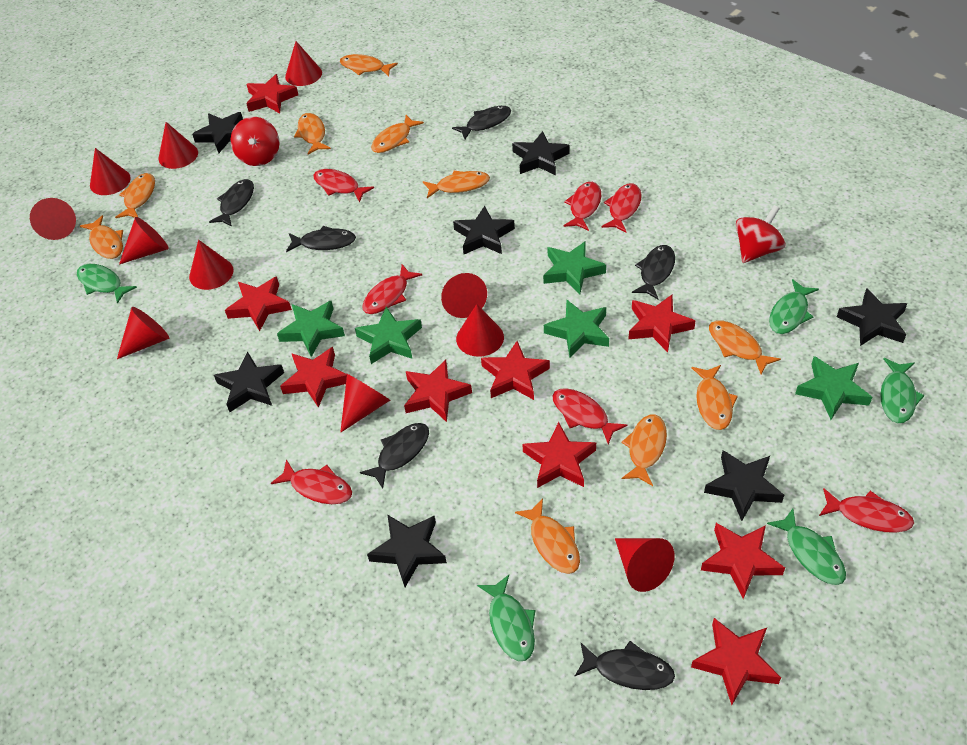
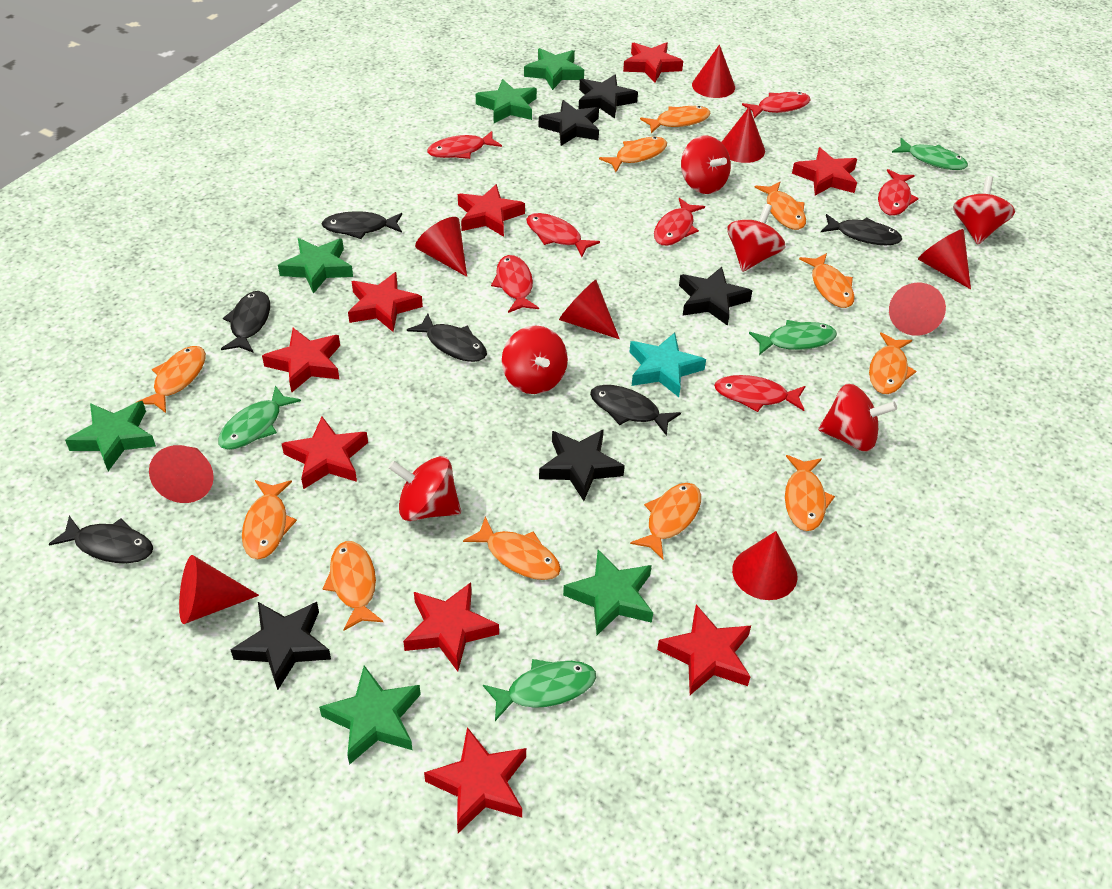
black star: [192,112,243,153] [214,351,284,412] [367,514,447,587] [453,206,515,254] [512,131,569,175] [704,450,784,521] [837,288,908,346] = 7 -> [231,602,331,690] [539,100,599,146] [539,429,625,501] [579,75,638,119] [679,267,752,326] = 5
green fish: [77,264,137,304] [477,575,535,661] [767,509,846,585] [769,279,819,334] [880,358,925,423] = 5 -> [218,386,301,450] [483,659,596,721] [749,320,837,355] [892,138,968,170] = 4
green star: [277,301,345,357] [355,307,422,364] [543,241,606,294] [544,300,609,357] [795,356,872,420] = 5 -> [65,401,156,471] [278,238,353,294] [319,665,421,765] [476,79,537,123] [524,48,584,90] [563,550,653,635] = 6
orange fish: [80,215,123,259] [115,173,155,218] [294,113,331,154] [340,54,398,76] [371,115,424,153] [423,171,490,198] [515,498,580,574] [621,414,667,486] [691,365,738,430] [709,320,781,375] = 10 -> [137,346,206,413] [242,480,297,560] [323,541,383,631] [463,516,561,580] [599,137,667,172] [630,483,701,560] [640,106,711,133] [754,182,806,230] [785,455,835,531] [799,253,854,308] [869,332,916,394] = 11
red cone: [30,198,76,240] [90,148,131,195] [117,307,169,359] [119,217,169,265] [159,122,198,169] [189,240,234,290] [285,41,322,86] [340,374,390,433] [441,273,487,318] [456,304,504,357] [615,538,675,592] = 11 -> [149,445,214,503] [179,555,259,624] [415,217,467,277] [559,280,620,339] [692,44,735,98] [721,107,765,163] [732,531,797,600] [889,283,946,336] [918,229,971,289] = 9
red spinning top: [230,117,280,166] [736,205,786,263] = 2 -> [388,456,461,521] [502,325,568,394] [681,135,731,194] [727,204,785,272] [818,384,897,452] [953,176,1015,245] = 6
turquoise star: none = 0 -> [629,332,706,397] = 1

